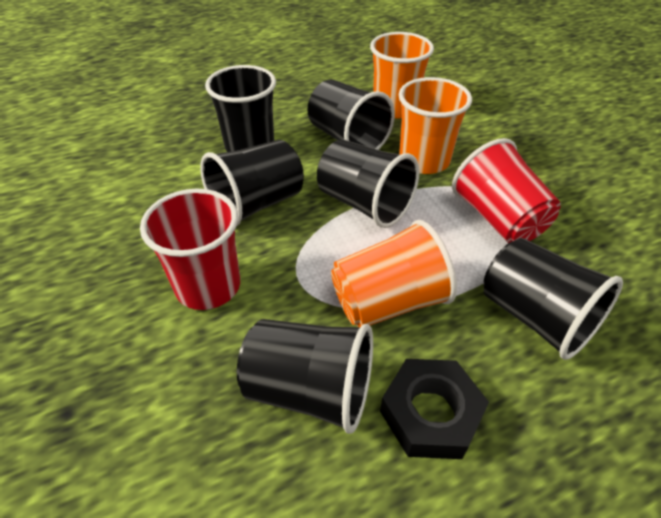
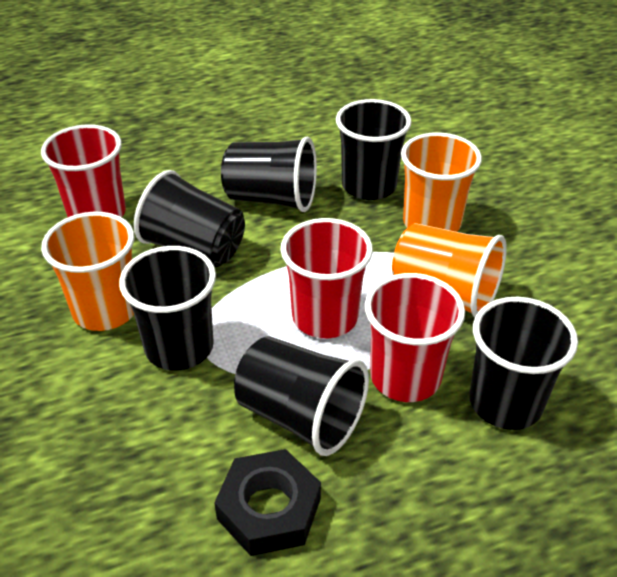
red cup: [140,188,240,310] [452,138,561,243] = 2 -> [41,124,126,217] [280,218,373,338] [365,273,465,402] = 3

